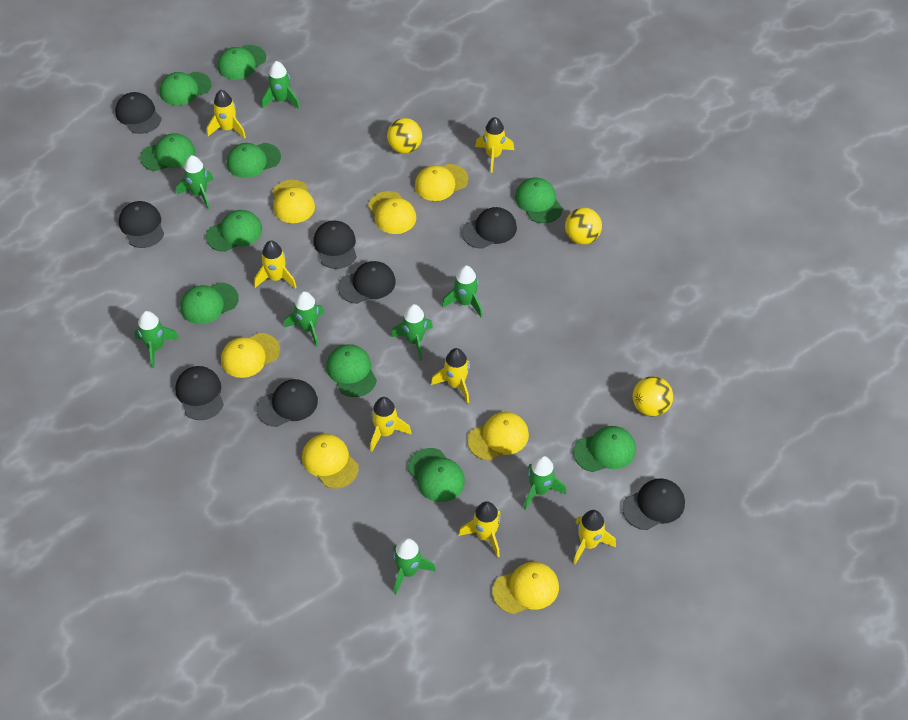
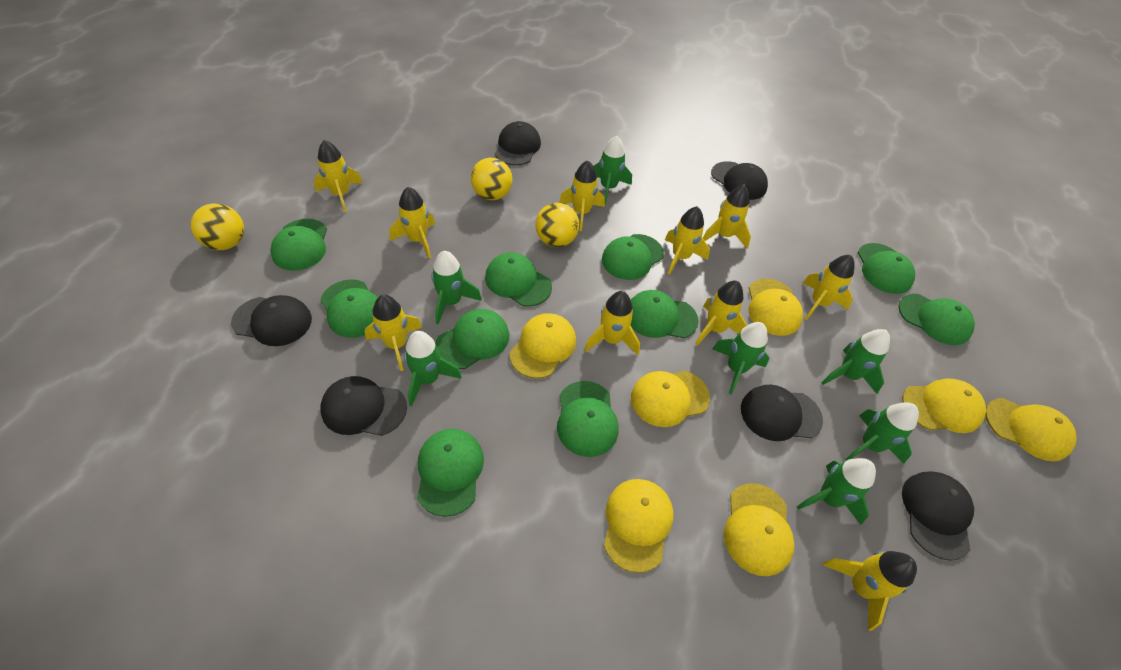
black cap: [115,92,162,134] [119,201,164,248] [175,366,224,420] [257,379,318,427] [313,220,357,269] [338,261,396,304] [462,207,517,249] [622,478,685,530] = 8 -> [231,295,312,346] [320,376,407,436] [495,121,541,166] [711,161,768,200] [741,384,823,441] [902,472,974,561] = 6
green rocket: [135,311,179,368] [176,155,214,209] [261,61,300,109] [284,291,325,347] [391,304,433,361] [393,538,436,594] [442,265,483,318] [524,456,566,510] = 8 -> [404,331,462,406] [431,251,482,324] [594,136,632,205] [712,322,769,394] [797,458,876,525] [822,329,890,394] [845,402,919,463] = 7
yellow rocket: [207,90,246,138] [254,241,297,289] [370,397,412,451] [431,348,470,404] [458,501,500,558] [475,117,514,173] [573,510,616,564] = 7 -> [314,140,363,212] [365,295,422,371] [389,187,435,258] [559,160,605,231] [584,291,640,355] [665,206,710,274] [695,281,747,346] [703,185,751,248] [803,255,855,320] [823,551,917,631] = 10

